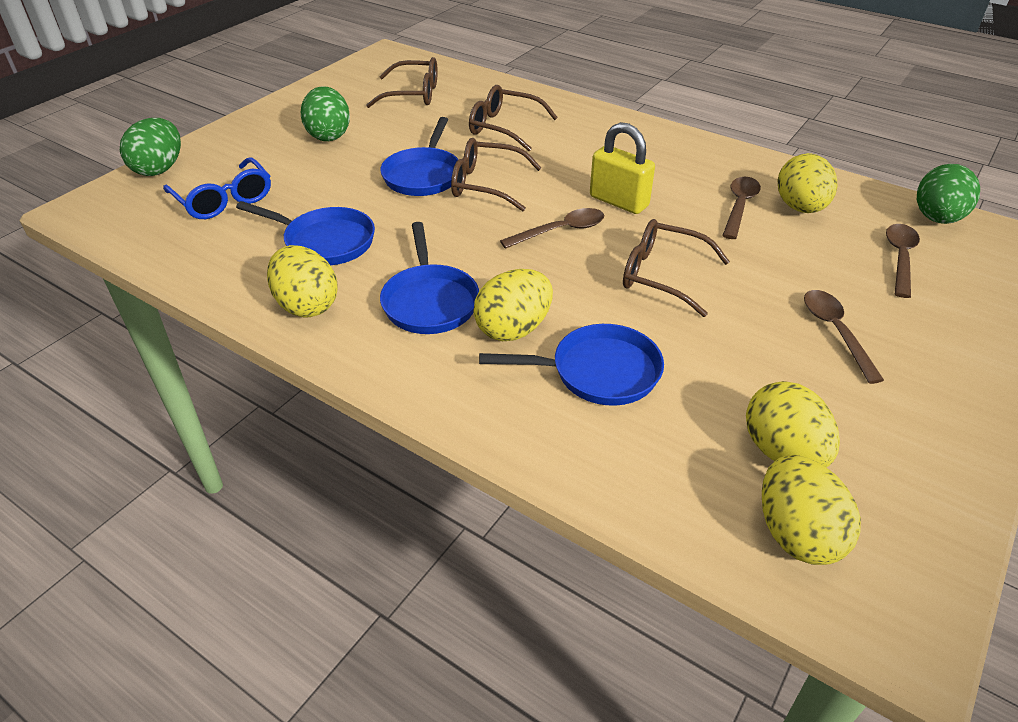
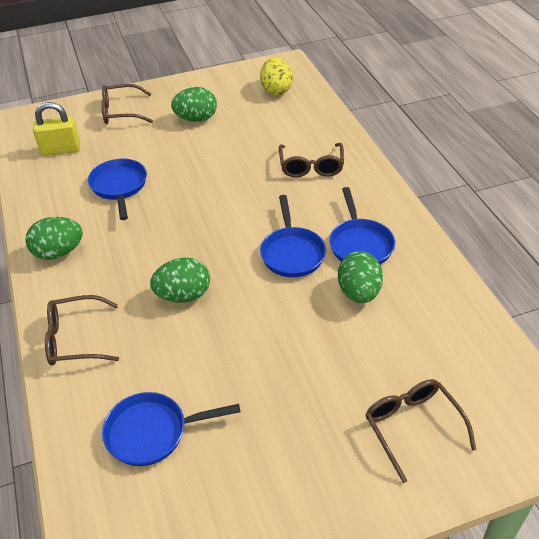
blue glasses: [163,157,271,219] = 1 -> none = 0
brown spoon: [500,208,604,249] [722,177,761,239] [804,290,884,384] [886,224,920,298] = 4 -> none = 0
green egg: [120,118,181,176] [301,86,350,141] [917,164,980,224] = 3 -> [25,217,83,260] [150,258,210,303] [171,87,217,122] [338,251,383,303] = 4
yellow egg: [267,245,338,318] [474,269,553,341] [746,381,840,467] [762,455,861,565] [778,153,837,213] = 5 -> [260,57,293,95] = 1

